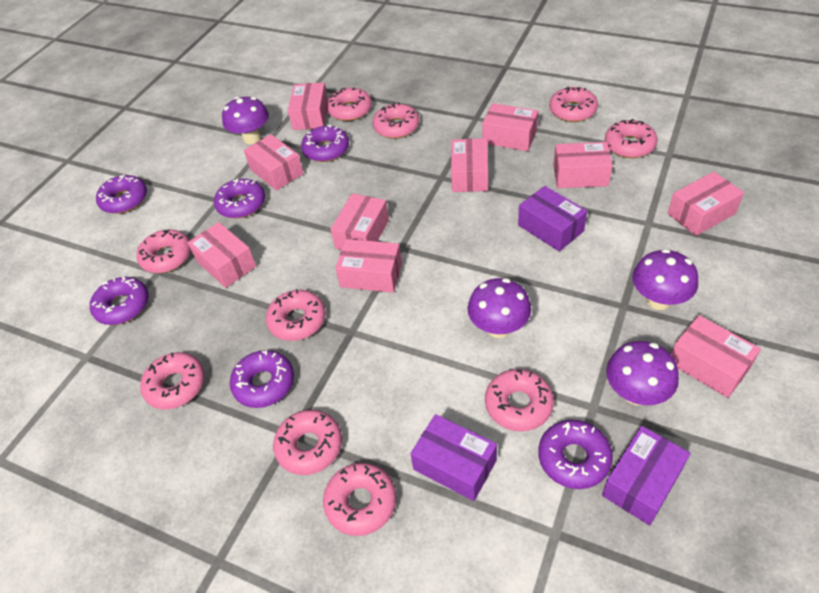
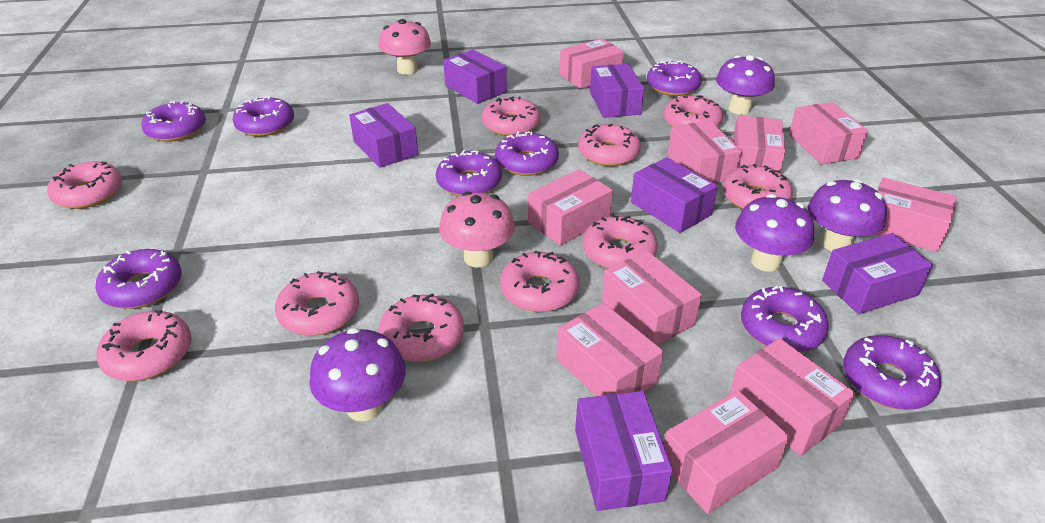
pink mushroom: none = 0 -> [378,19,431,75] [439,192,515,268] = 2
purple box: [410,414,497,501] [518,186,587,251] [602,426,691,526] = 3 -> [349,103,418,168] [443,49,507,104] [575,391,673,511] [590,64,644,118] [631,157,718,233] [822,233,933,314] = 6
purple donut: [90,277,149,325] [96,175,147,214] [214,179,265,218] [230,350,294,408] [301,125,349,162] [538,420,613,489] = 6 -> [95,249,182,309] [142,101,206,142] [233,96,294,136] [436,150,502,196] [495,131,559,176] [647,60,702,96] [741,286,829,352] [843,335,941,410] = 8

